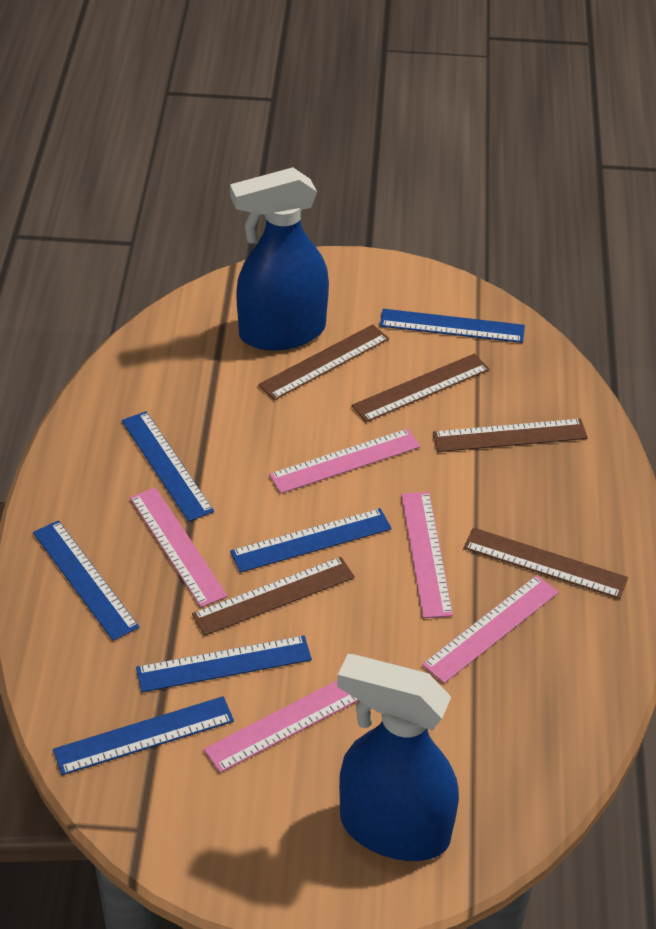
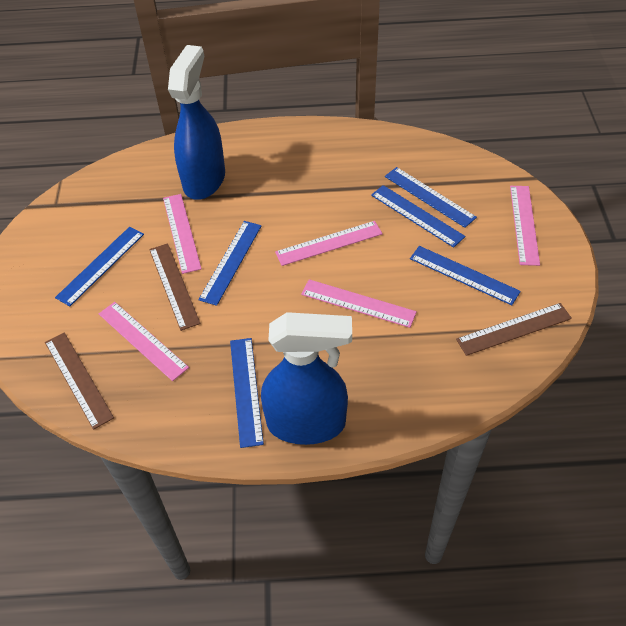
brown ruler: [192,557,355,636] [258,324,389,400] [352,353,490,422] [433,419,588,452] [464,528,628,599] = 5 -> [45,332,114,430] [149,243,201,331] [456,303,572,356] = 3

